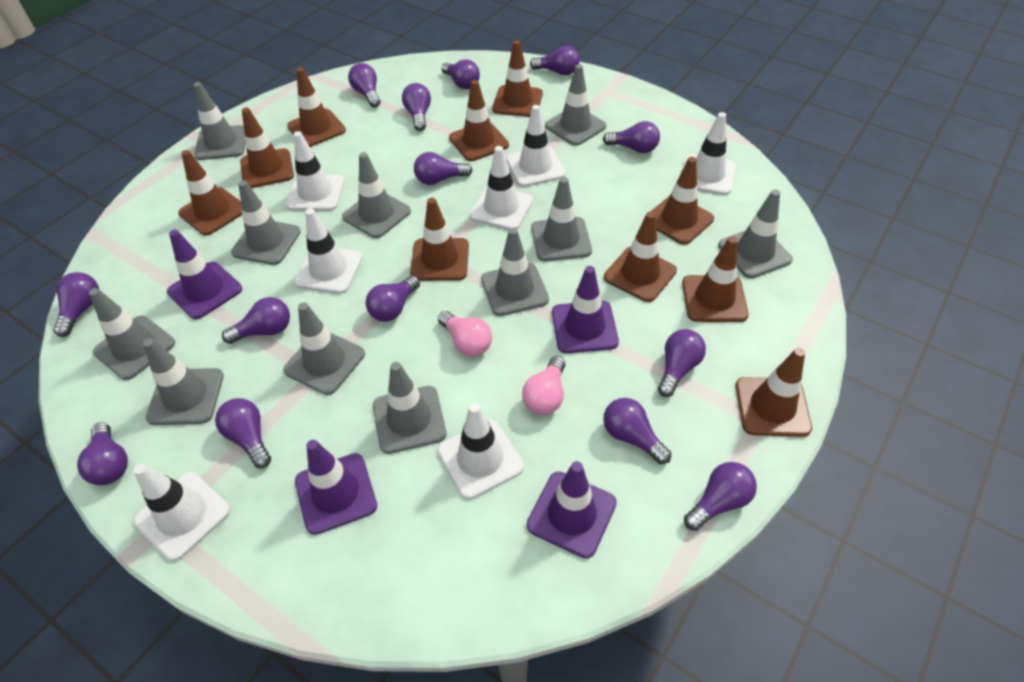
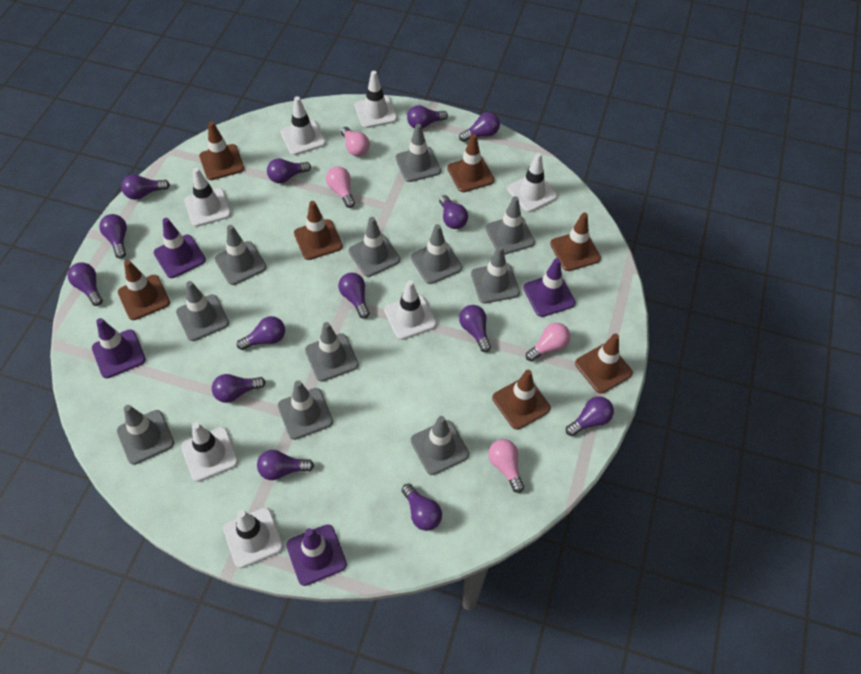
brown traffic cone: [178,150,242,235] [240,107,294,188] [287,67,346,147] [410,198,469,281] [449,80,509,161] [492,41,543,117] [604,212,677,302] [650,157,714,245] [682,237,749,322] [735,348,812,437] = 10 -> [118,260,170,320] [199,122,244,180] [294,201,343,260] [447,134,495,192] [492,370,551,430] [550,212,601,271] [575,334,633,394] = 7
pink light bulb: [438,311,492,357] [522,356,565,415] = 2 -> [326,166,355,208] [341,127,370,157] [488,439,524,493] [526,323,570,362] = 4

